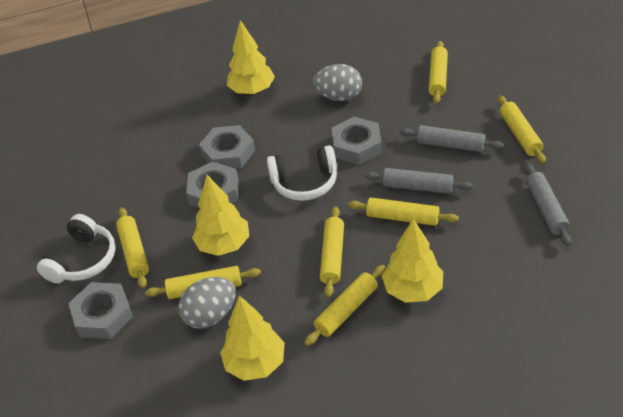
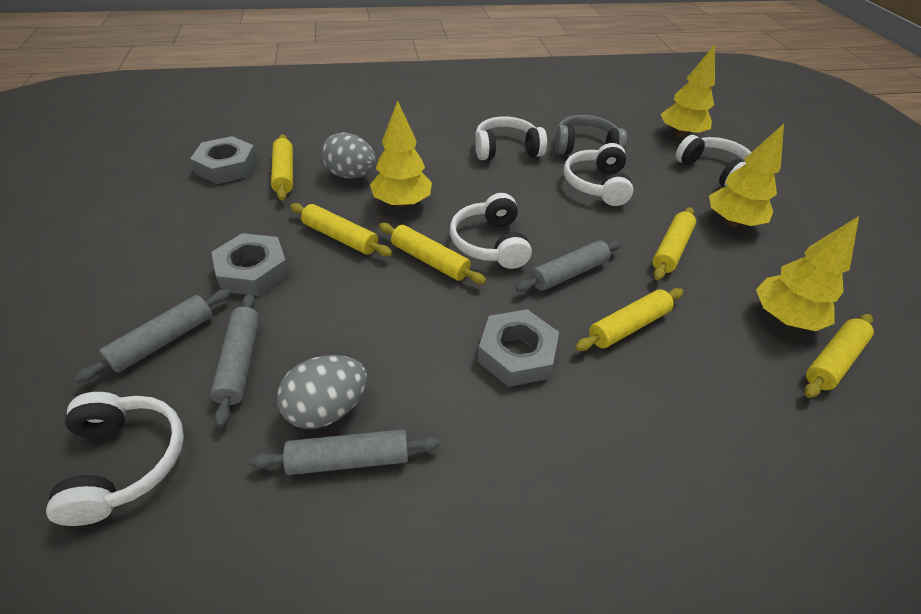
grey headphones: none = 0 -> [555,115,627,155] = 1
grey nut: [68,282,133,339] [186,162,239,208] [199,125,255,169] [332,117,382,165] = 4 -> [190,136,258,184] [211,233,289,296] [477,309,559,387] = 3
grey rolling pin: [365,168,473,194] [400,125,504,152] [525,163,571,246] = 3 -> [74,289,231,383] [210,293,260,427] [249,429,441,475] [516,240,622,292] = 4
white headphones: [37,214,116,283] [267,145,337,201] = 2 -> [46,392,184,526] [450,193,532,269] [475,116,547,160] [564,143,633,206] [675,135,751,187] = 5
yellow rolling pin: [116,207,149,288] [145,266,261,299] [305,265,385,346] [320,207,344,297] [348,197,459,226] [428,41,448,104] [498,96,546,164] = 7 -> [271,134,293,200] [290,203,392,256] [379,223,486,284] [575,288,683,351] [652,207,696,280] [805,314,874,398] = 6

